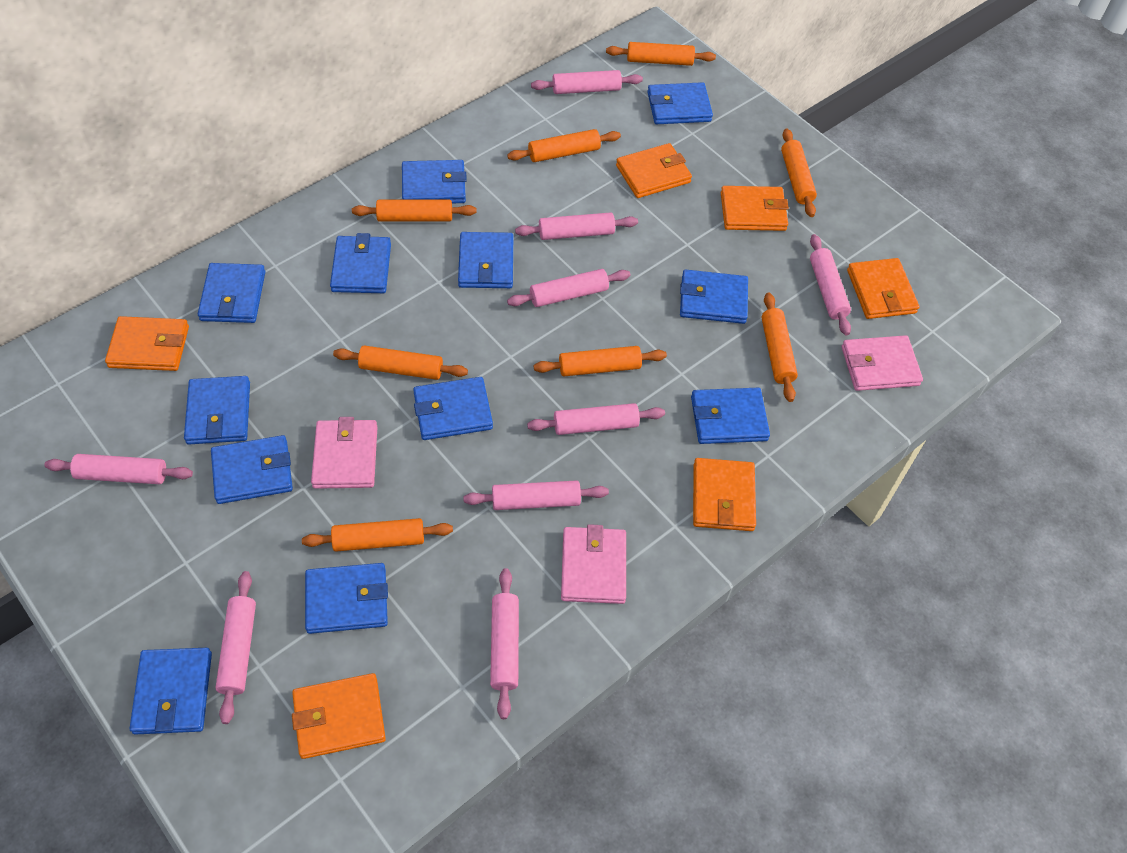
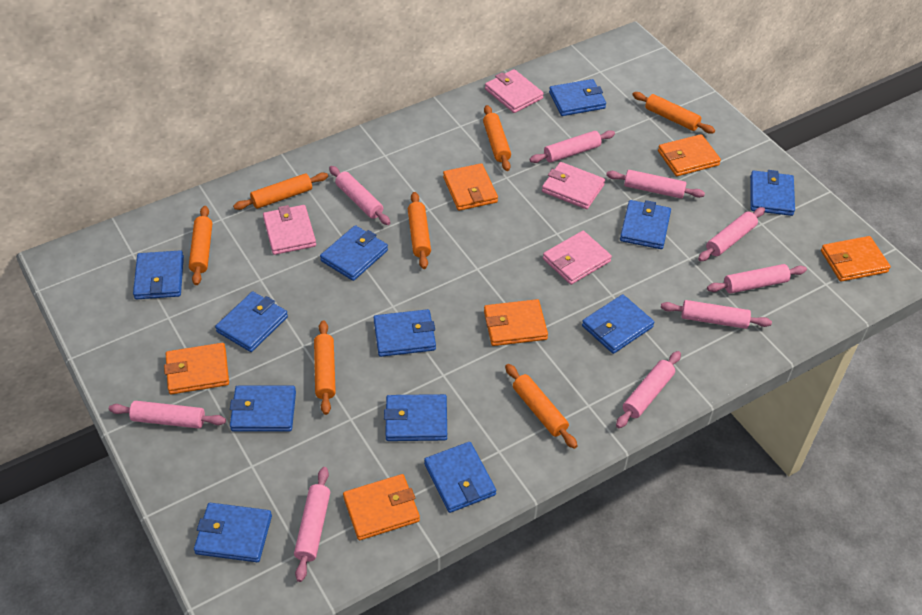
orange rolling pin: [302,518,453,552] [333,346,468,380] [352,199,477,222] [507,129,621,162] [534,346,667,376] [606,42,716,66] [762,293,798,402] [781,129,817,217] = 8 -> [189,206,212,285] [233,173,328,210] [314,321,336,415] [408,192,431,269] [483,105,511,171] [505,364,577,449] [632,92,715,134] = 7
pink wallet: [311,417,377,489] [561,524,626,604] [842,335,923,391] = 3 -> [263,205,316,255] [485,69,544,113] [542,162,605,209] [543,231,612,285] = 4

